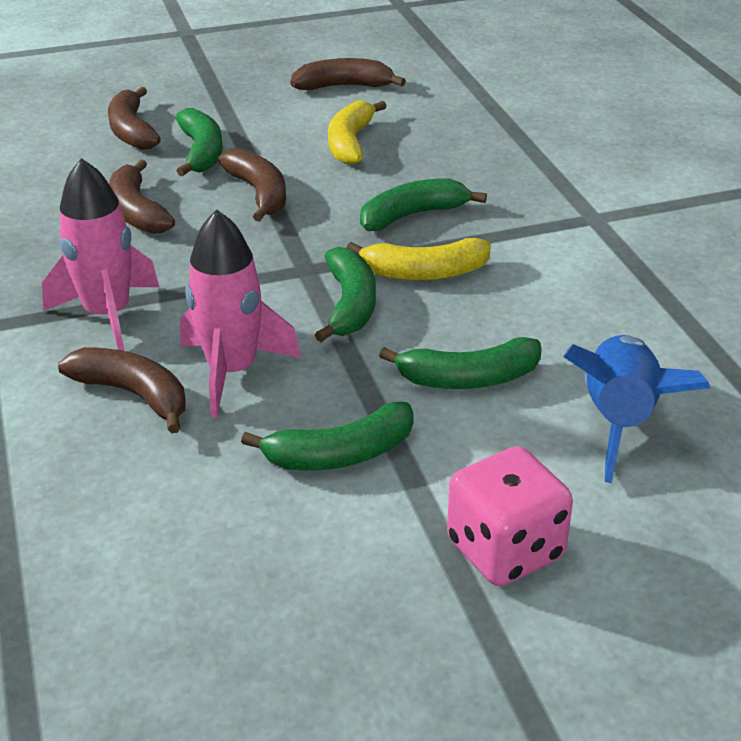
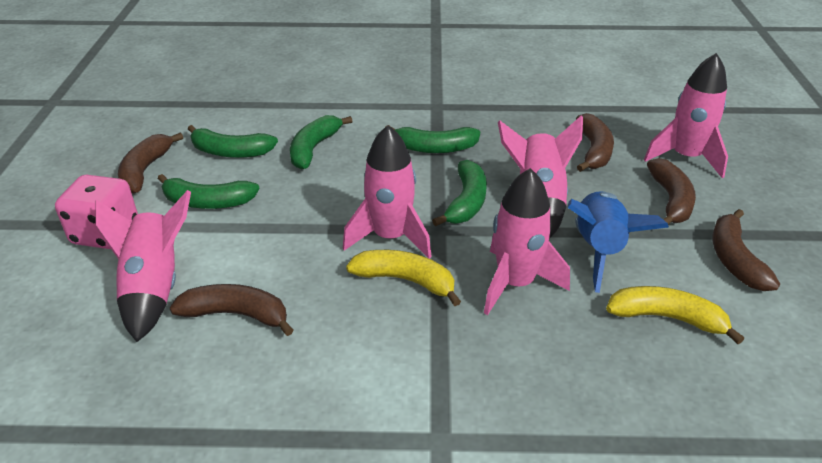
pink rocket: [42,158,159,351] [180,210,301,418] = 2 -> [96,190,191,342] [343,125,432,259] [484,168,570,315] [498,115,583,239] [644,53,728,178] = 5

